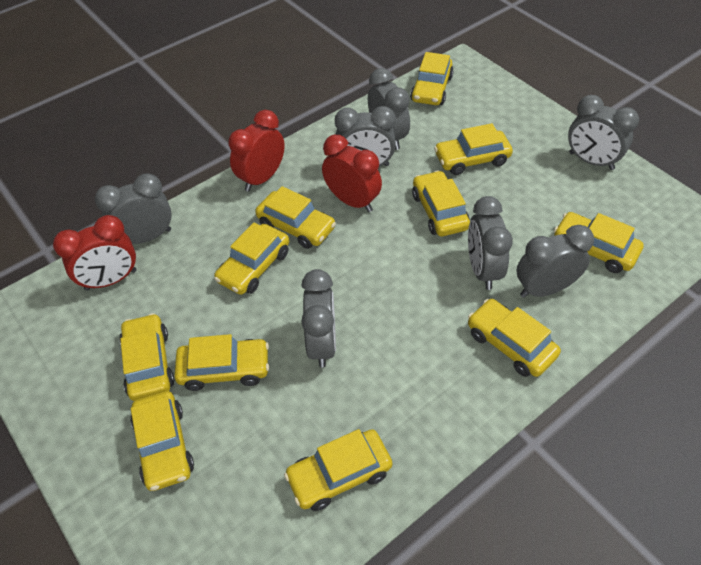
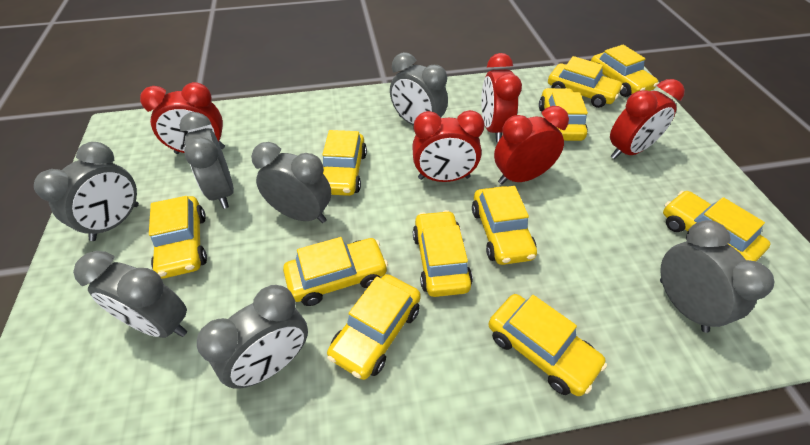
red clock: [53,215,136,291] [229,110,285,192] [322,135,382,212] = 3 -> [140,82,225,154] [412,110,484,182] [481,53,522,142] [494,106,569,185] [610,79,685,159] = 5

